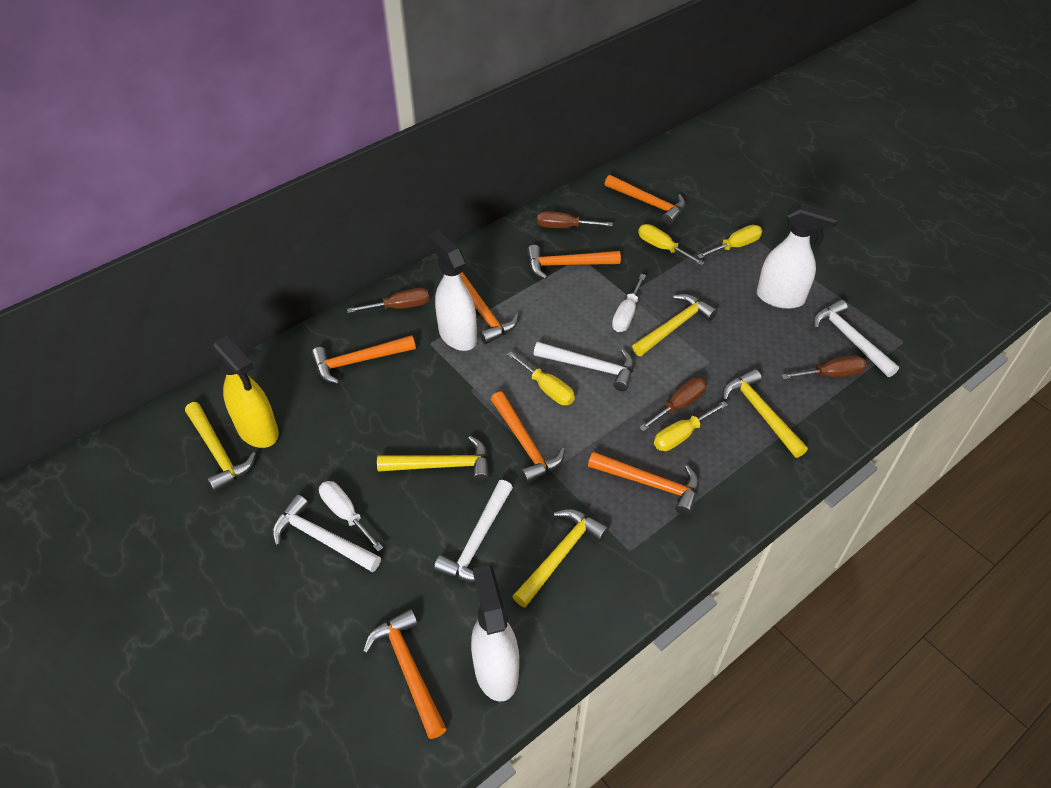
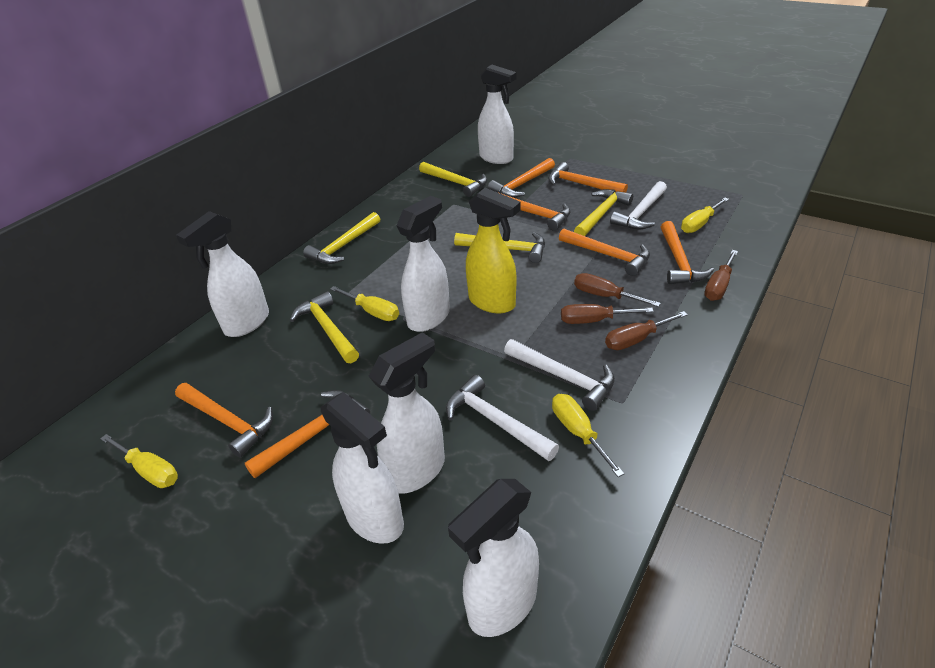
white hammer: [272,495,381,572] [434,480,513,582] [534,342,634,391] [813,300,899,377] = 4 -> [446,375,559,461] [504,339,615,411] [610,181,667,229] = 3
white screwdriver: [319,481,383,551] [612,274,646,332] = 2 -> none = 0
white spray bottle: [428,231,477,351] [471,565,519,702] [757,202,839,309] = 3 -> [176,211,269,337] [321,392,404,544] [369,332,445,494] [396,196,450,332] [448,479,539,637] [478,65,516,164] = 6

